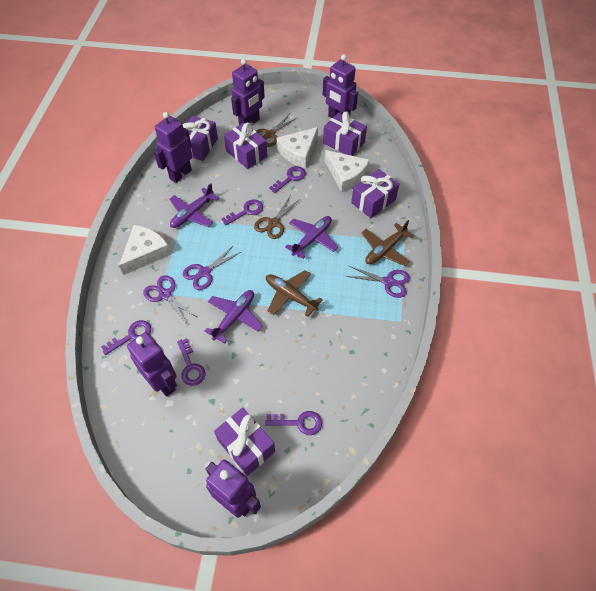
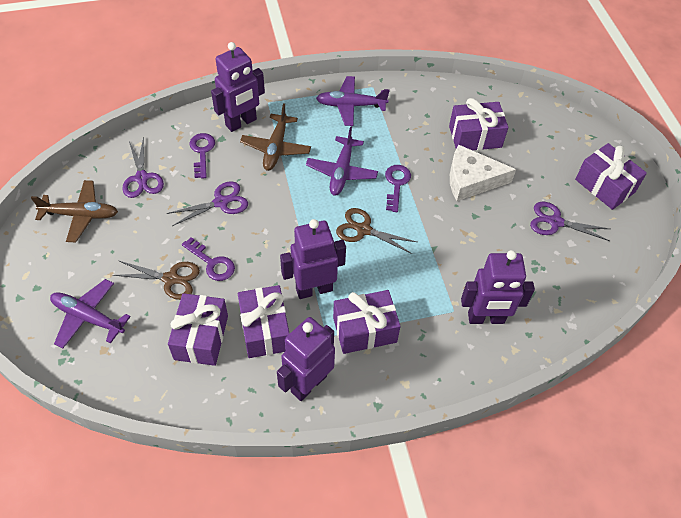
purple key: [101,320,151,355] [177,338,205,386] [222,199,263,226] [265,411,322,435] [269,166,306,193] = 5 -> [182,237,235,281] [190,133,215,179] [385,165,411,212] = 3
purple robot: [127,332,177,397] [154,112,193,183] [206,459,261,518] [231,59,265,125] [322,54,358,118] = 5 -> [211,42,265,132] [277,317,335,401] [280,219,346,299] [461,250,535,324] = 4
white cheese: [119,225,171,275] [277,127,318,168] [325,150,370,193] = 3 -> [450,144,516,201] = 1

